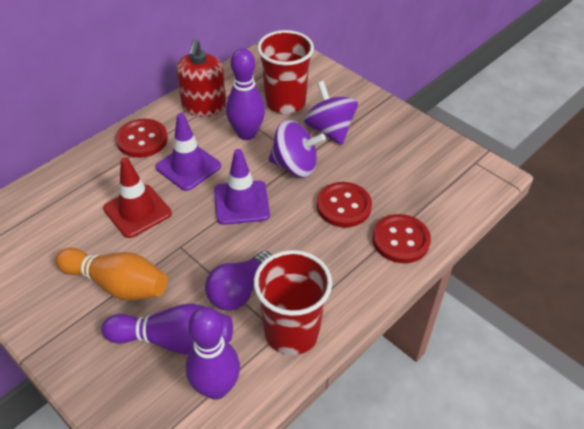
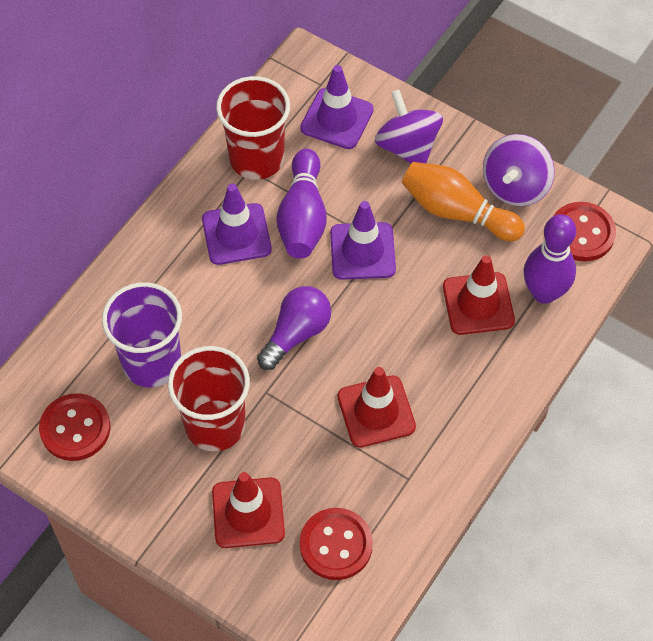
purple bowling pin: [102,303,233,355] [186,307,240,400] [226,48,265,140] = 3 -> [277,149,327,259] [524,214,576,304] = 2
purple cup: none = 0 -> [102,282,182,387] = 1
purple traffic cone: [156,113,221,191] [214,149,270,225] = 2 -> [202,183,272,265] [300,65,374,149] [330,201,396,280] = 3
red soap dispenser: [176,39,226,117] = 1 -> none = 0
red traffic cone: [103,157,172,238] = 1 -> [212,472,285,548] [338,367,416,448] [443,255,515,335] = 3

